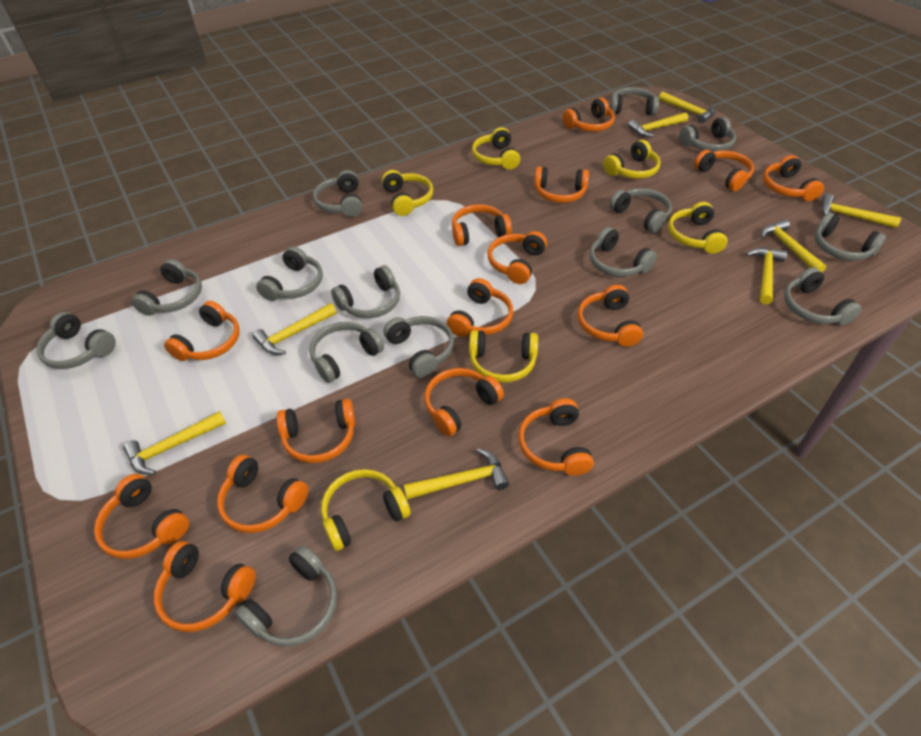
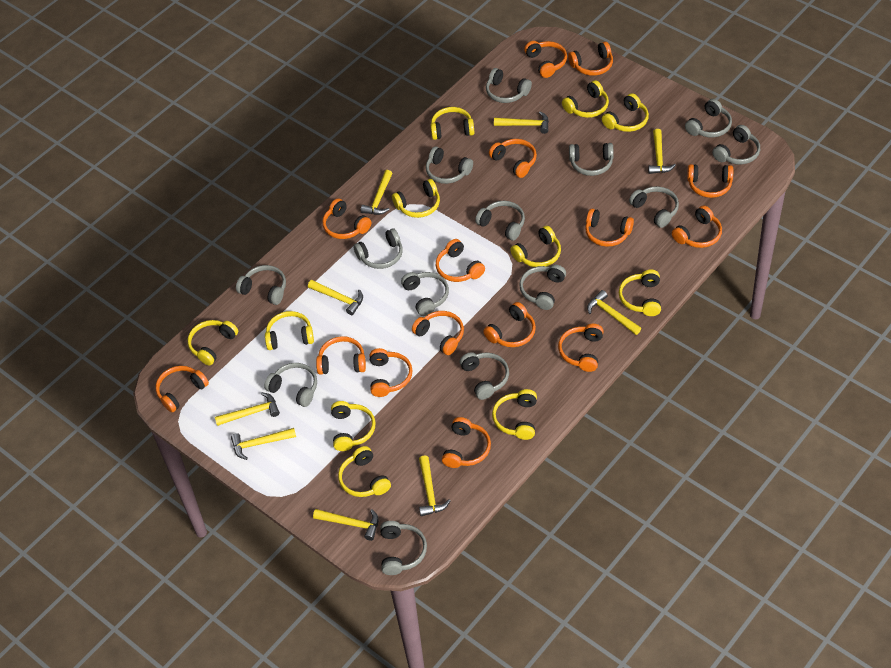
yellow hammer: [123,411,226,475] [253,303,337,355] [404,448,509,500] [628,112,688,137] [659,92,715,123] [746,248,787,305] [761,219,826,273] [821,194,901,228] = 8 -> [215,392,280,426] [231,428,296,460] [308,280,363,315] [313,509,379,541] [361,170,392,215] [419,455,450,516] [494,111,549,134] [587,290,641,335] [648,129,676,174] = 9
yellow headphones: [321,469,411,551] [382,170,434,216] [469,330,538,383] [472,127,520,170] [603,140,661,179] [668,202,728,254] = 6 -> [188,320,238,366] [265,311,314,350] [331,401,376,451] [338,446,391,497] [392,179,440,218] [430,107,474,140] [492,389,537,440] [510,226,561,267] [562,80,609,118] [602,93,649,132] [619,270,661,316] = 11

